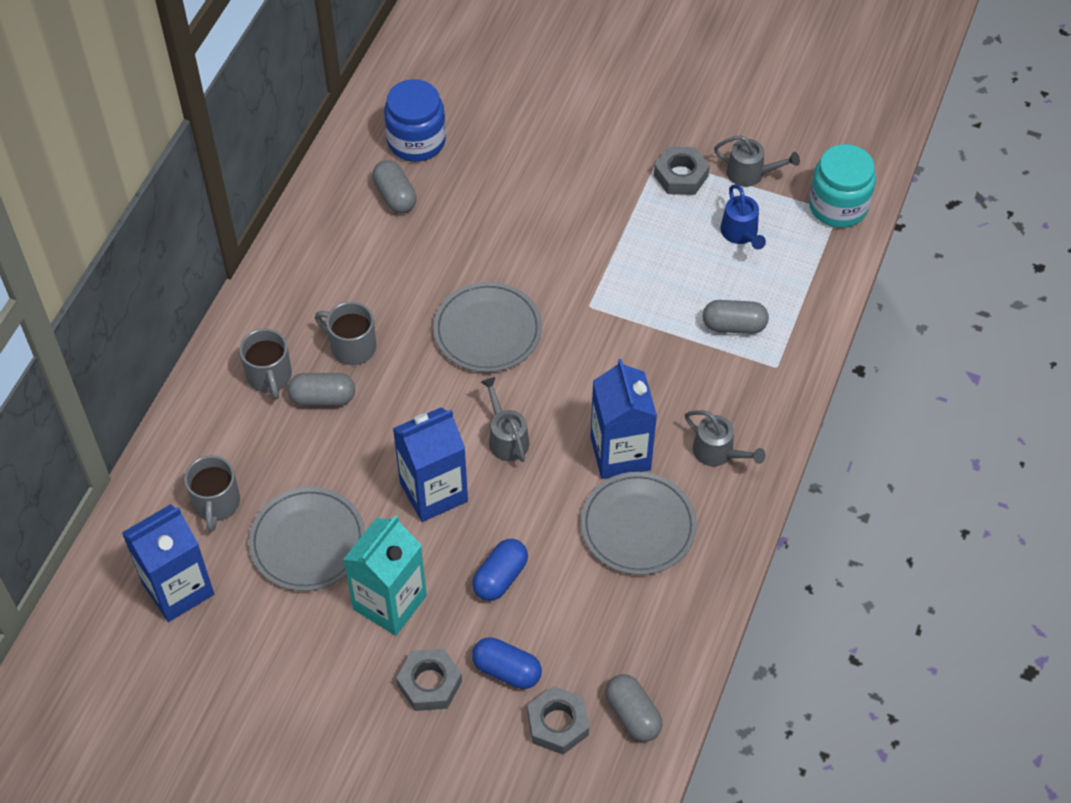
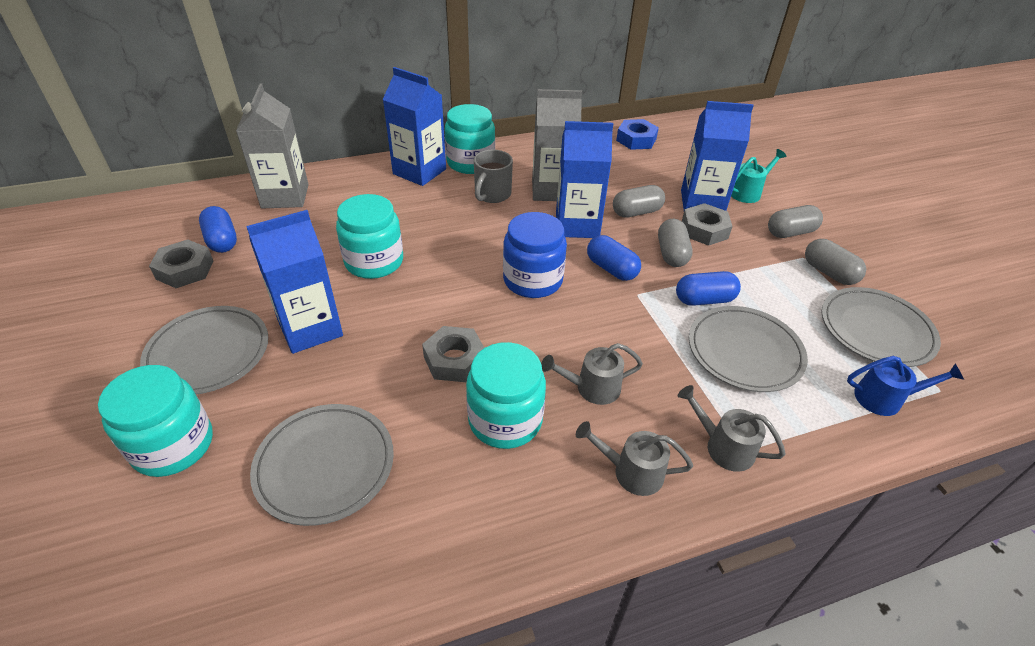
blue capsule: [472,539,528,601] [472,637,542,689] = 2 -> [199,206,237,253] [587,235,641,281] [676,271,741,306] = 3
blue carton: [122,504,214,622] [393,407,468,522] [590,359,657,479] = 3 -> [246,210,343,354] [383,67,446,186] [556,121,613,238] [681,101,754,211] = 4
blue nut: none = 0 -> [616,119,659,150] = 1
grey carton: none = 0 -> [236,84,309,209] [532,89,582,201] = 2
grey mug: [184,455,240,532] [239,329,292,399] [315,302,376,365] = 3 -> [474,150,513,203] = 1
grey plate: [249,487,365,591] [433,282,542,372] [581,472,697,575] = 3 -> [140,306,268,394] [250,404,394,526] [689,306,808,392] [821,287,941,367] = 4
turquoise carton: [343,515,427,636] = 1 -> none = 0
turquoise jar: [809,144,876,228] = 1 -> [98,365,213,477] [336,194,403,279] [445,104,495,174] [466,342,546,449] = 4
turquoise watering can: none = 0 -> [731,149,787,203] = 1

